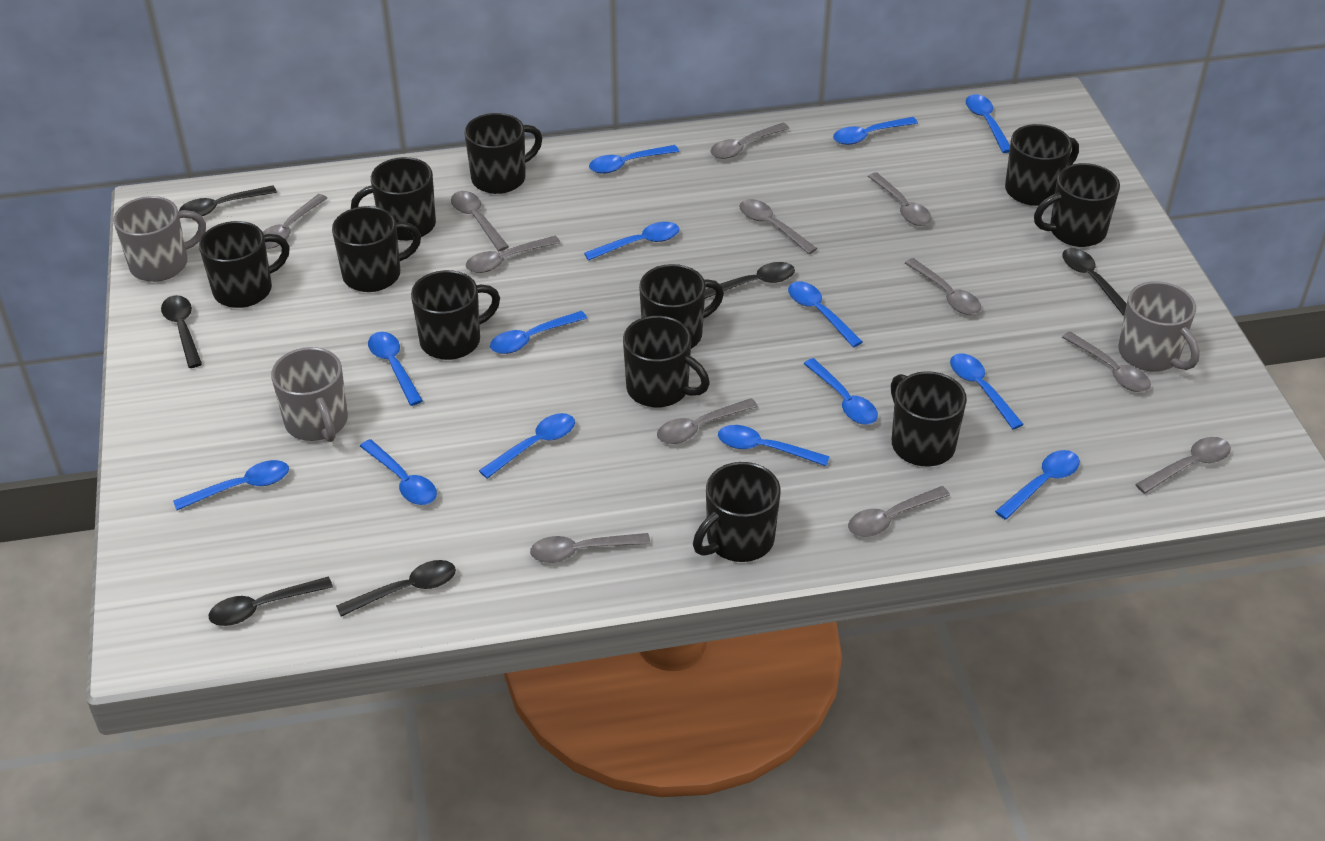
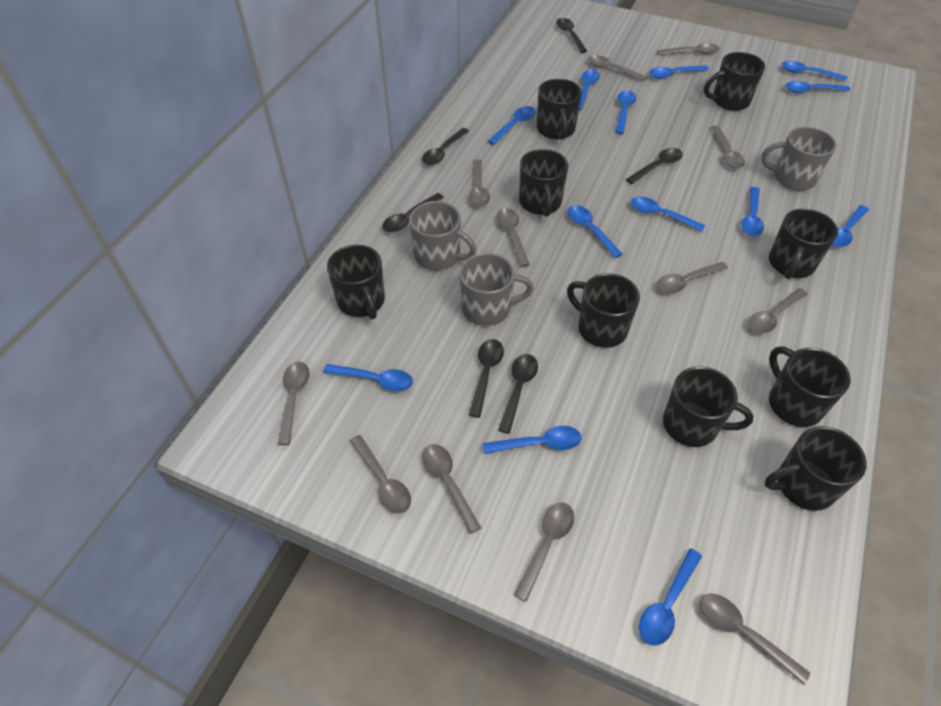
black mug: [199,221,290,308] [332,206,421,292] [351,157,436,241] [411,270,500,360] [465,113,542,194] [623,316,710,407] [639,264,724,349] [693,462,781,562] [891,371,967,467] [1005,124,1079,206] [1034,163,1120,247] = 11 -> [327,245,385,320] [519,149,568,217] [537,79,582,139] [567,273,640,348] [663,367,754,447] [704,52,765,111] [765,426,867,511] [769,208,838,279] [769,346,851,427] = 9
blue spoon: [173,460,289,510] [360,439,437,505] [368,332,423,406] [479,413,575,479] [490,311,587,354] [584,222,679,261] [589,145,679,174] [718,425,830,466] [788,282,863,347] [803,358,878,425] [833,117,918,145] [950,353,1024,429] [966,94,1010,153] [995,450,1080,520] = 14 -> [323,364,413,392] [483,426,581,454] [488,106,535,145] [568,205,623,258] [579,70,600,110] [615,90,636,134] [631,196,705,231] [639,548,702,646] [649,65,709,79] [741,187,764,236] [782,61,847,81] [785,81,850,93] [832,205,869,247] = 13

